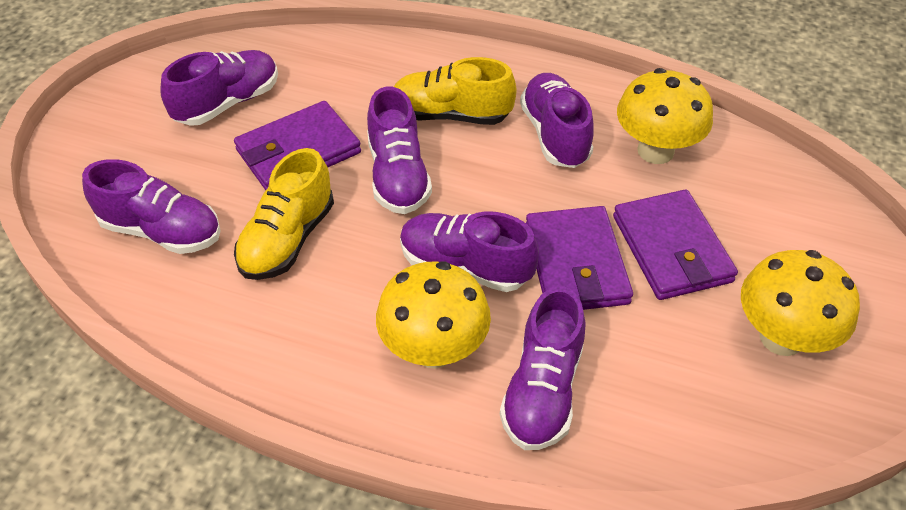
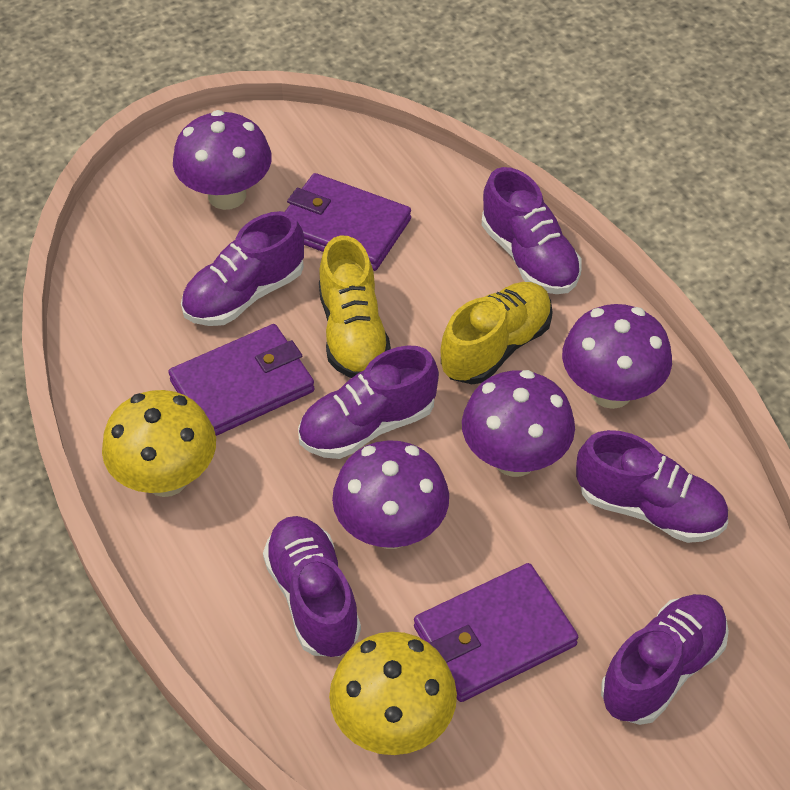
purple mushroom: none = 0 -> [173,110,272,210] [332,440,449,549] [462,370,575,477] [562,304,672,409] = 4
yellow mushroom: [376,261,491,369] [617,68,713,164] [741,250,860,356] = 3 -> [102,390,216,497] [329,632,457,755] = 2

